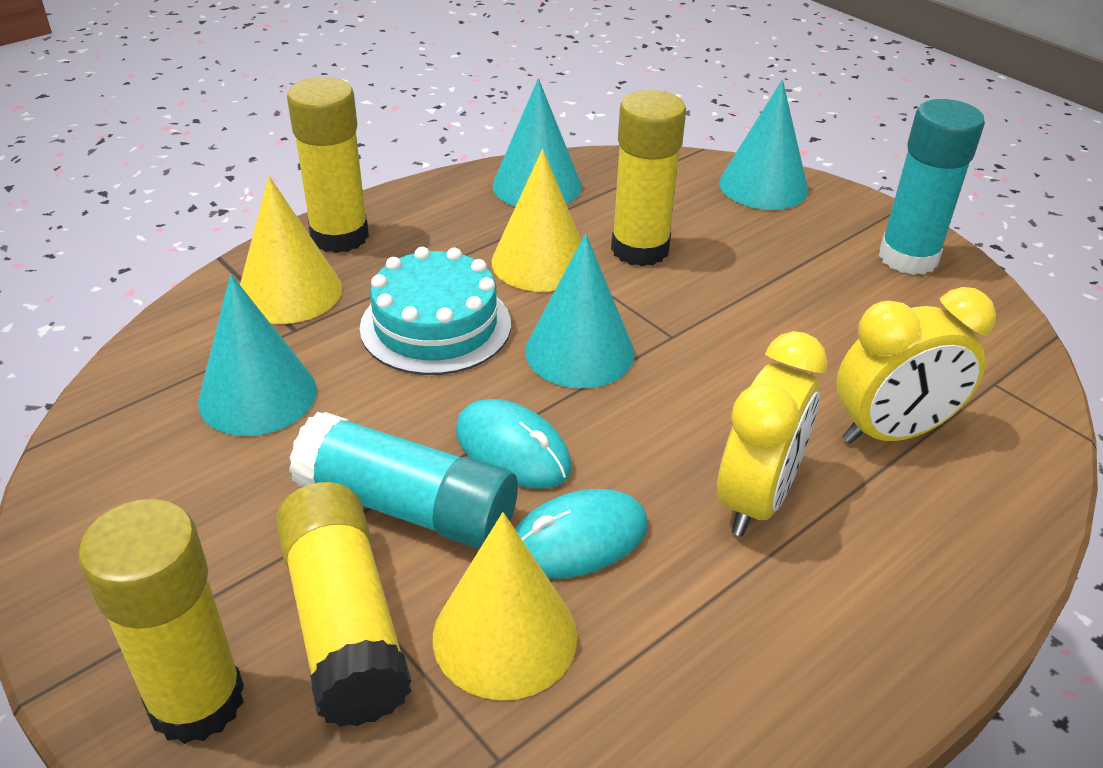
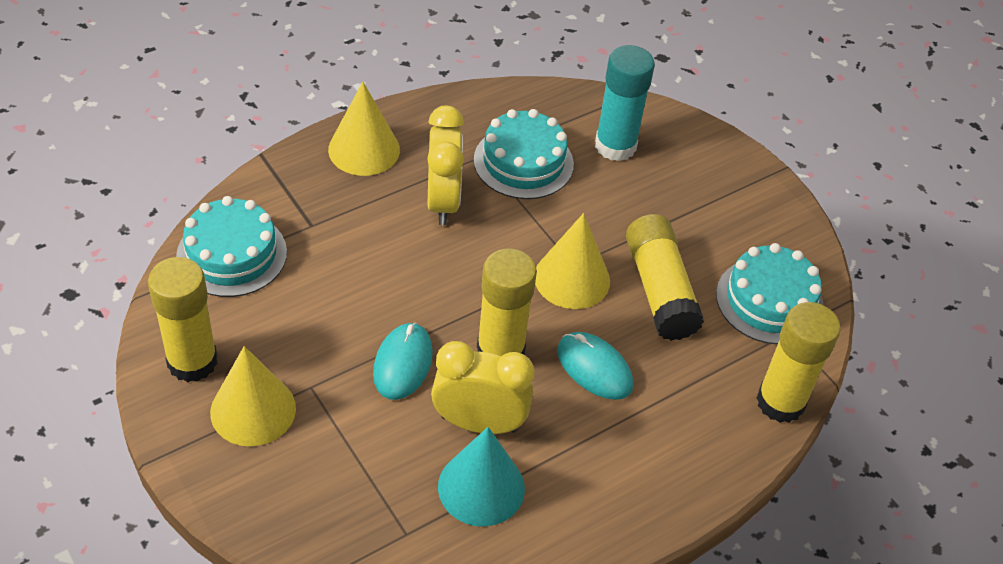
turquoise cake: [360,247,511,375] = 1 -> [176,196,287,297] [474,109,574,199] [716,243,824,344] = 3
turquoise cone: [198,274,317,436] [493,79,582,207] [525,234,635,388] [719,80,808,210] = 4 -> [438,427,525,527] = 1
turquoise glue stick: [289,412,518,549] [879,99,985,275] = 2 -> [595,45,655,161] = 1

